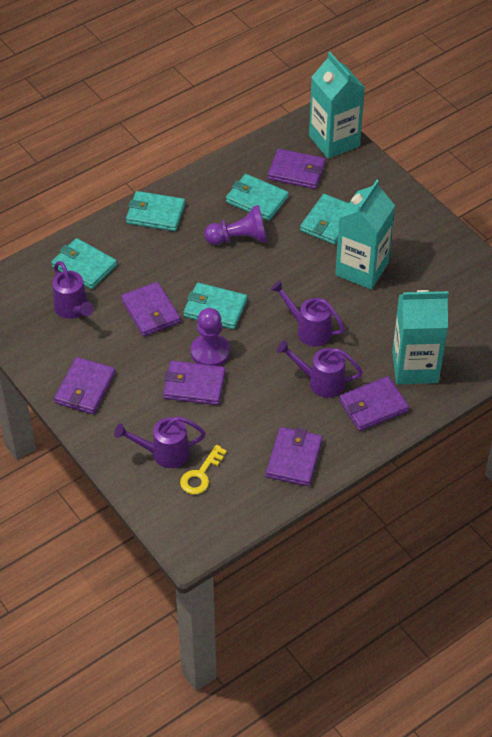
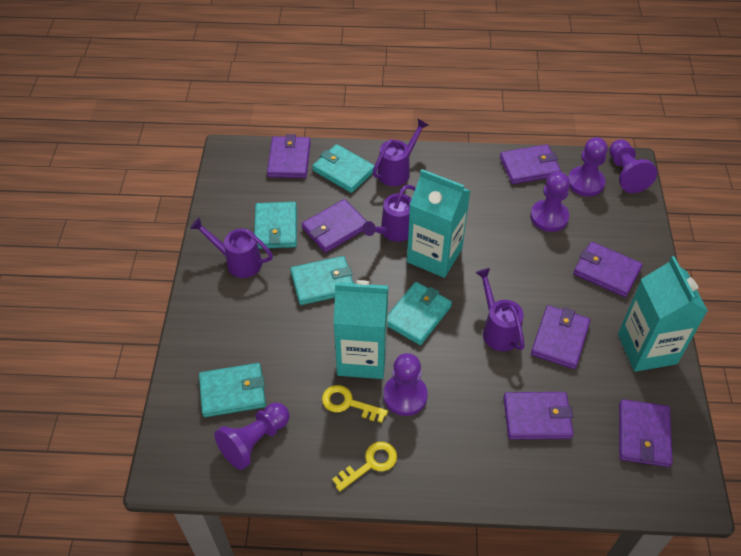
purple pawn: [191,308,230,366] [204,205,267,245] = 2 -> [214,403,290,470] [383,353,428,416] [530,172,570,232] [568,137,608,197] [609,139,657,193] = 5
purple wallet: [54,357,115,414] [121,282,181,337] [163,361,226,405] [266,427,323,486] [268,149,326,189] [339,376,409,431] = 6 -> [267,134,311,178] [302,199,367,253] [500,144,561,184] [503,392,574,440] [531,305,591,369] [573,242,643,297] [619,399,673,467] = 7
yellow key: [180,445,227,494] = 1 -> [322,385,388,423] [332,442,397,491] = 2

